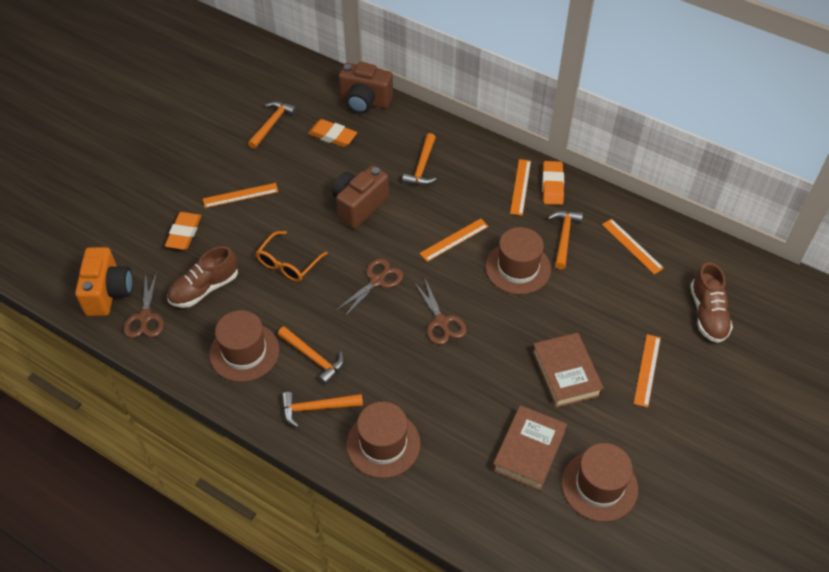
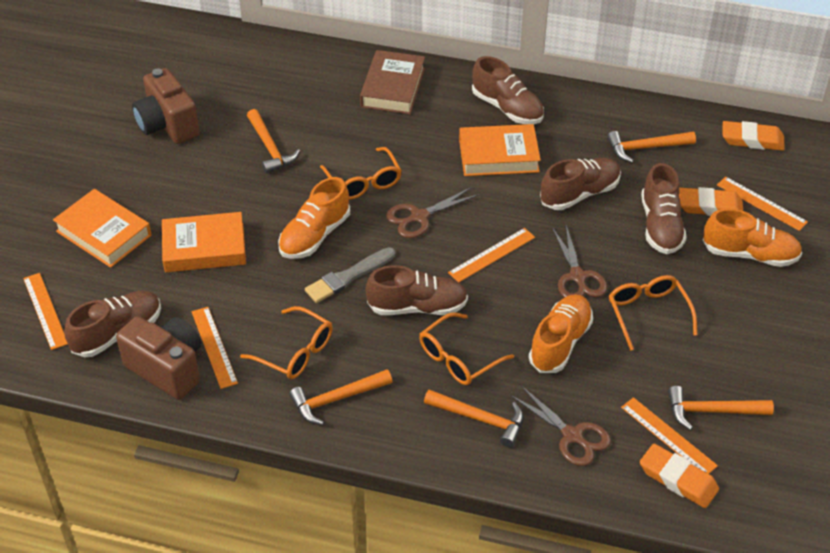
brown book: [492,405,567,491] [532,332,604,408] = 2 -> [360,50,425,114] = 1
brown hat: [209,310,279,382] [346,402,420,478] [485,227,551,295] [562,443,638,522] = 4 -> none = 0
brown shoe: [167,246,238,308] [690,262,733,343] = 2 -> [64,291,161,357] [366,265,468,315] [472,56,544,124] [540,158,621,210] [641,163,687,254] = 5
grey brush: none = 0 -> [305,247,395,303] = 1
orange book: none = 0 -> [53,189,151,268] [162,212,246,272] [459,124,541,176] = 3
orange camera: [75,247,133,316] = 1 -> none = 0
orange glasses: [256,231,328,282] = 1 -> [240,306,333,379] [320,147,402,200] [419,312,514,385] [609,275,698,351] = 4
orange shoe: none = 0 -> [278,177,350,259] [529,294,593,373] [703,208,802,267] = 3

